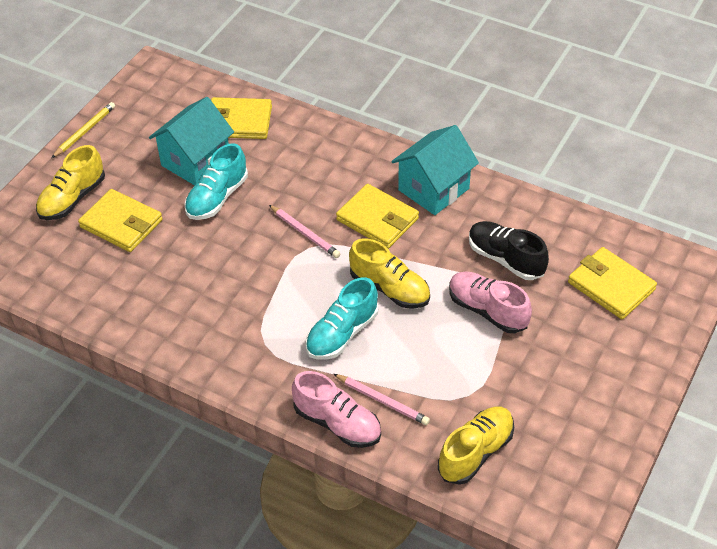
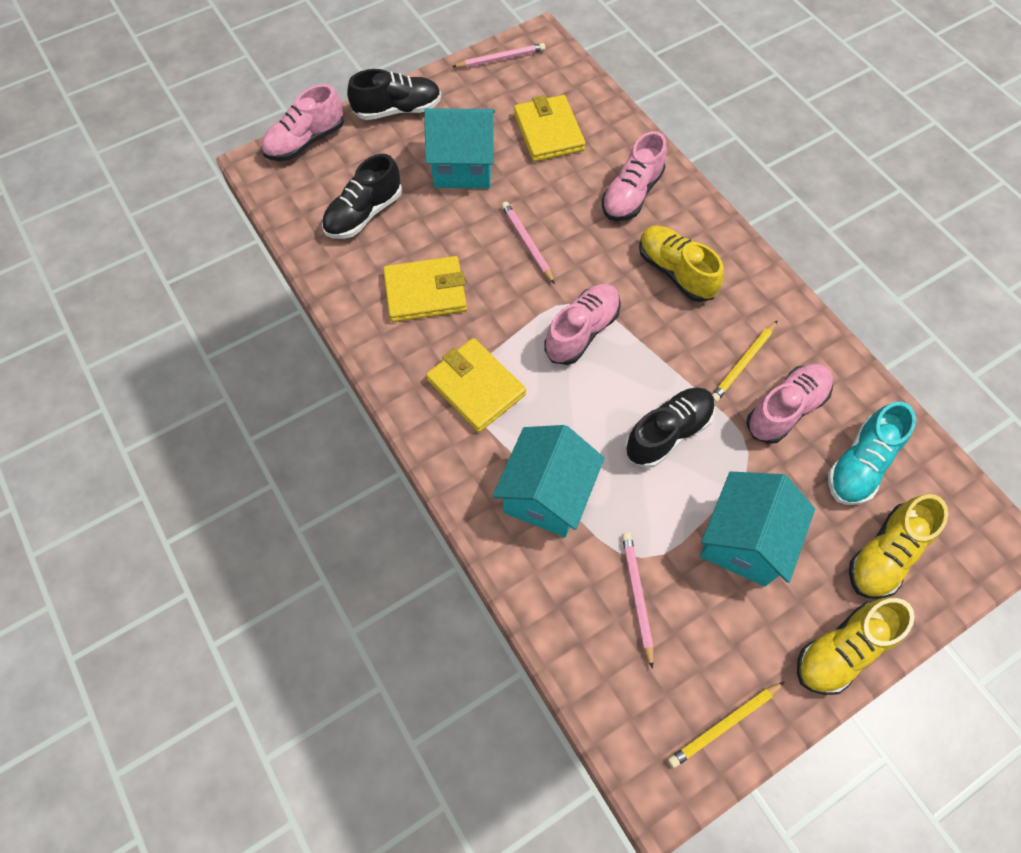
black shoe: [469,221,549,280] = 1 -> [322,154,402,239] [347,69,441,120] [625,387,715,468] = 3
pink pencil: [269,205,341,258] [334,374,430,425] = 2 -> [452,43,545,68] [501,202,555,284] [622,532,653,669] = 3
pink shoe: [292,371,381,448] [449,271,532,333] = 2 -> [261,84,344,161] [544,284,621,365] [602,131,667,221] [746,364,833,444] = 4
turquoise house: [149,97,234,185] [391,125,479,215] = 2 -> [424,108,495,189] [492,425,604,537] [700,471,815,587] = 3
turquoise shoe: [184,143,248,220] [306,277,378,360] = 2 -> [828,402,916,505] = 1
yellow pencil: [52,102,115,158] = 1 -> [668,682,784,768] [712,320,778,403] = 2
yellow wallet: [78,189,163,252] [211,97,272,139] [336,184,419,249] [568,247,657,319] = 4 -> [383,256,467,322] [426,338,526,432] [514,95,586,162] = 3

